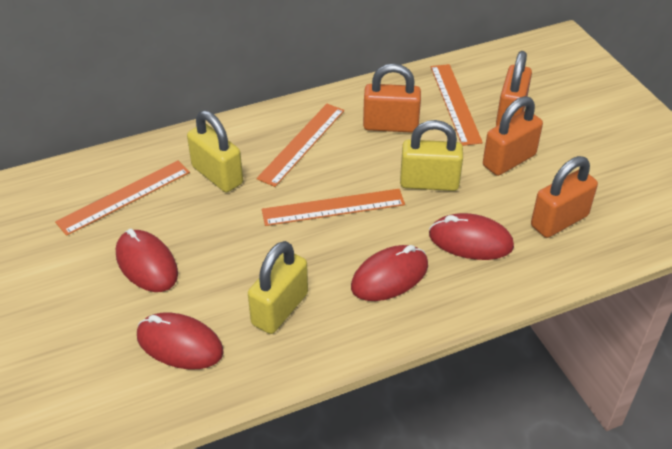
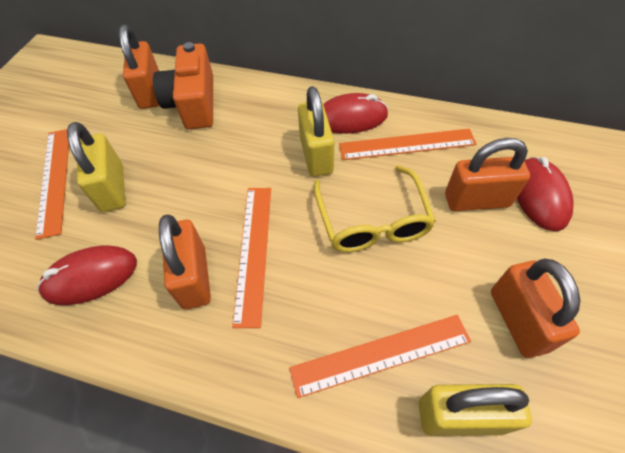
orange camera: none = 0 -> [153,42,213,129] = 1
red mouse: [116,229,178,292] [137,313,224,369] [351,245,428,301] [429,213,514,260] = 4 -> [37,245,137,305] [323,93,388,134] [517,157,574,231] = 3
yellow glasses: none = 0 -> [314,165,436,252] = 1

